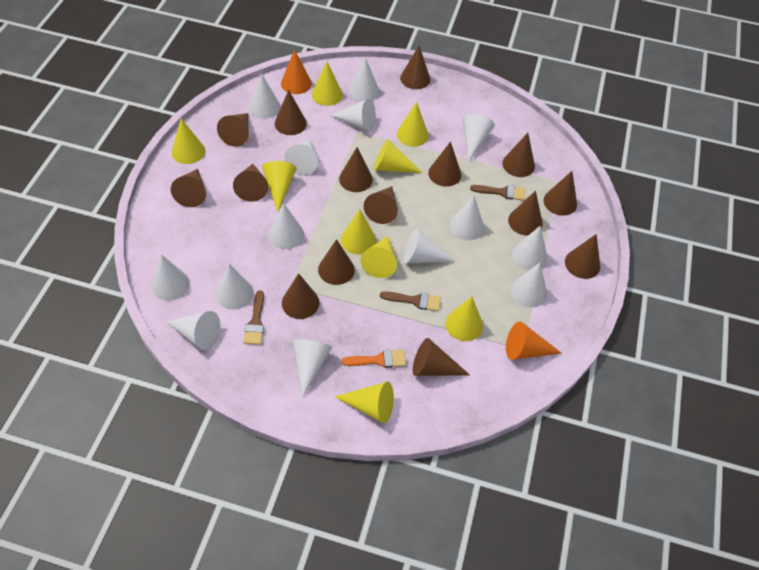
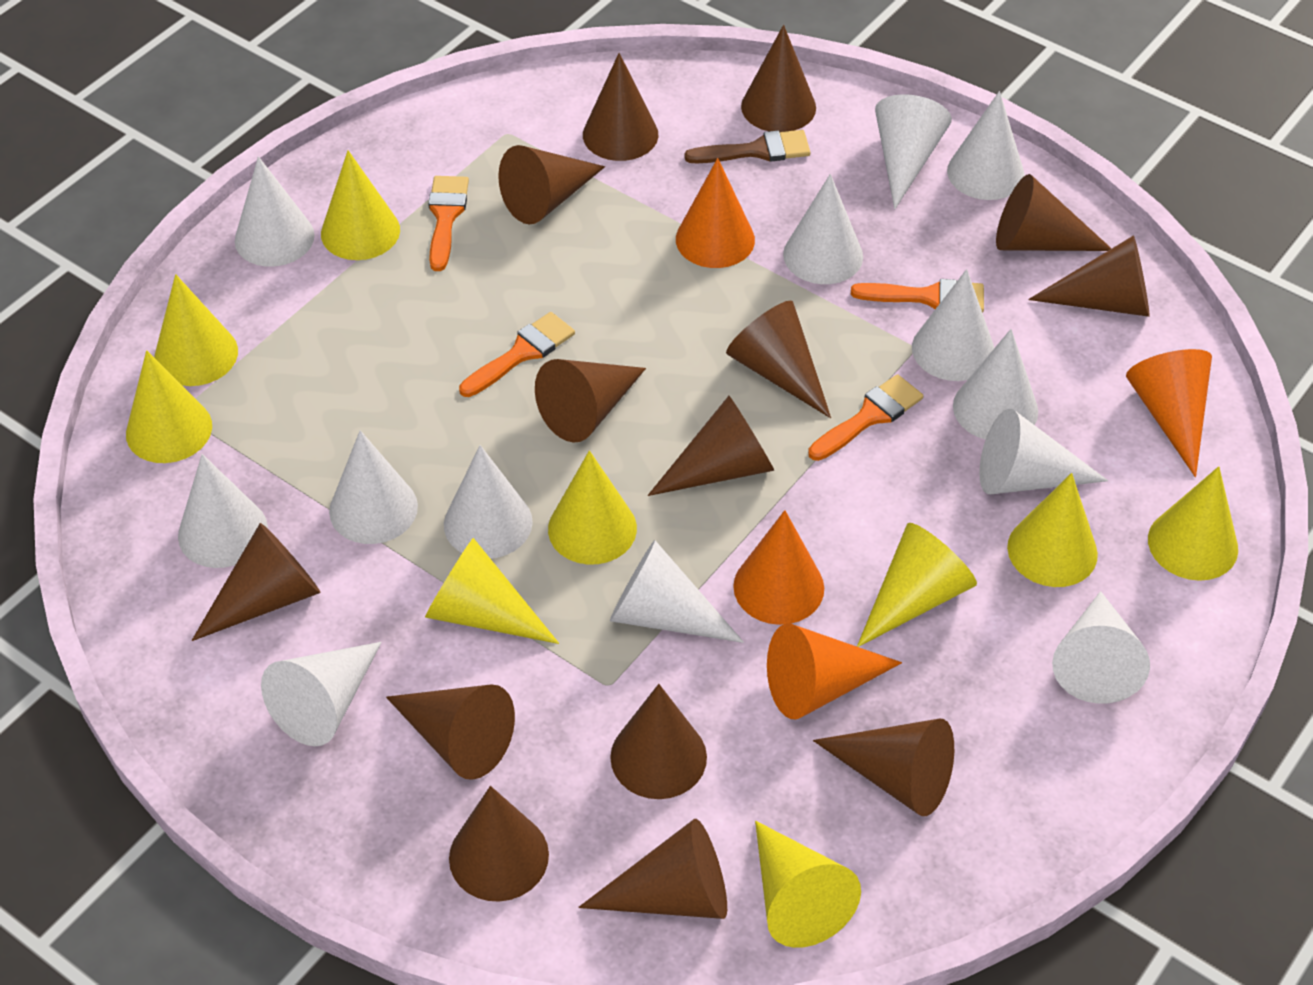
brown brush: [243,290,264,345] [380,291,441,311] [470,185,525,201] = 3 -> [684,130,811,163] = 1
brown cone: [171,169,206,207] [217,113,249,147] [233,164,268,202] [275,90,307,135] [282,273,319,319] [318,239,355,285] [339,147,373,192] [364,186,398,224] [400,46,430,89] [413,338,470,376] [428,141,461,187] [502,133,535,177] [508,191,543,236] [544,171,577,216] [565,234,600,279] = 15 -> [191,523,320,641] [386,684,515,780] [449,786,549,902] [498,145,605,225] [535,359,646,443] [579,819,727,919] [583,53,658,161] [610,684,707,799] [648,396,774,496] [726,300,831,418] [741,25,816,132] [813,719,954,816] [996,174,1112,251] [1028,235,1149,317] = 14
orange brush: [341,350,406,368] = 1 -> [428,176,469,271] [459,312,575,397] [808,374,923,461] [851,279,984,313] = 4
orange cone: [281,49,312,94] [506,322,562,360] = 2 -> [676,158,755,268] [733,510,824,625] [767,624,902,719] [1126,349,1212,477] = 4
white cone: [152,254,190,301] [166,311,221,350] [216,264,254,309] [249,73,281,118] [268,203,304,249] [285,140,318,175] [292,339,332,399] [329,99,376,132] [349,57,379,102] [403,229,456,263] [450,195,484,240] [463,114,495,162] [511,263,547,307] [512,226,547,270] = 14 -> [178,454,268,568] [235,156,315,267] [261,642,382,746] [329,430,418,544] [444,445,533,559] [610,540,744,643] [783,174,863,284] [875,94,952,209] [912,269,994,381] [947,91,1025,200] [953,329,1038,440] [979,409,1108,494] [1052,591,1150,704] = 13

